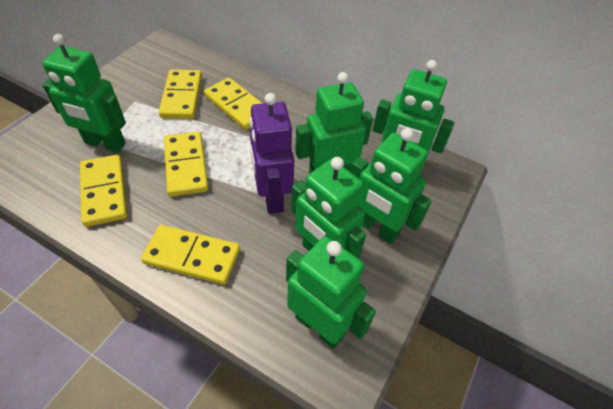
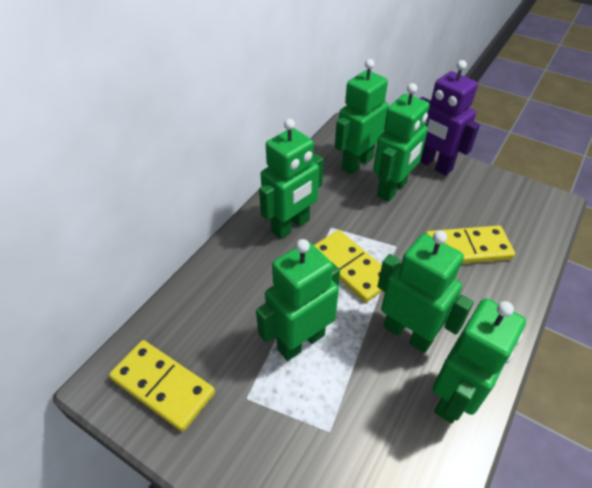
yellow domino: [80,155,127,227] [141,225,240,285] [159,69,202,119] [164,132,208,197] [204,78,263,130] = 5 -> [109,340,215,432] [314,230,383,303] [426,225,515,264] = 3

